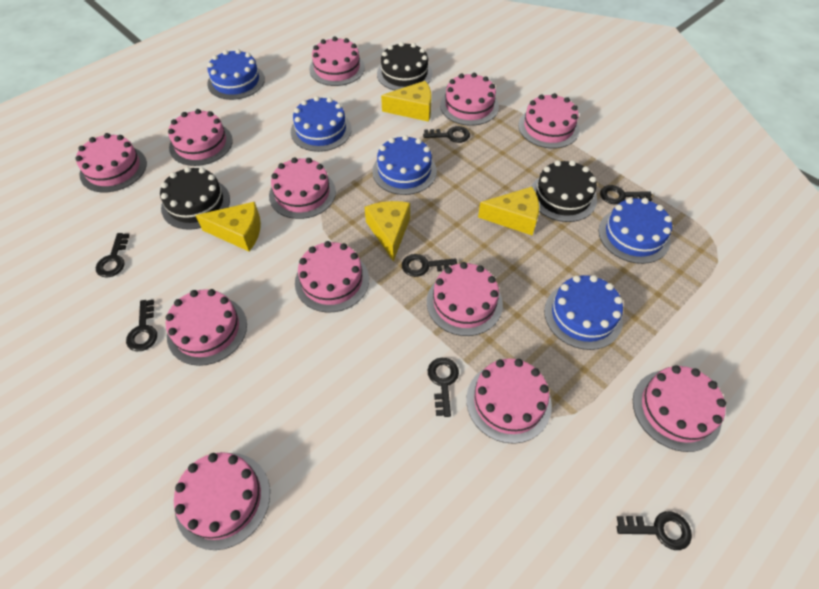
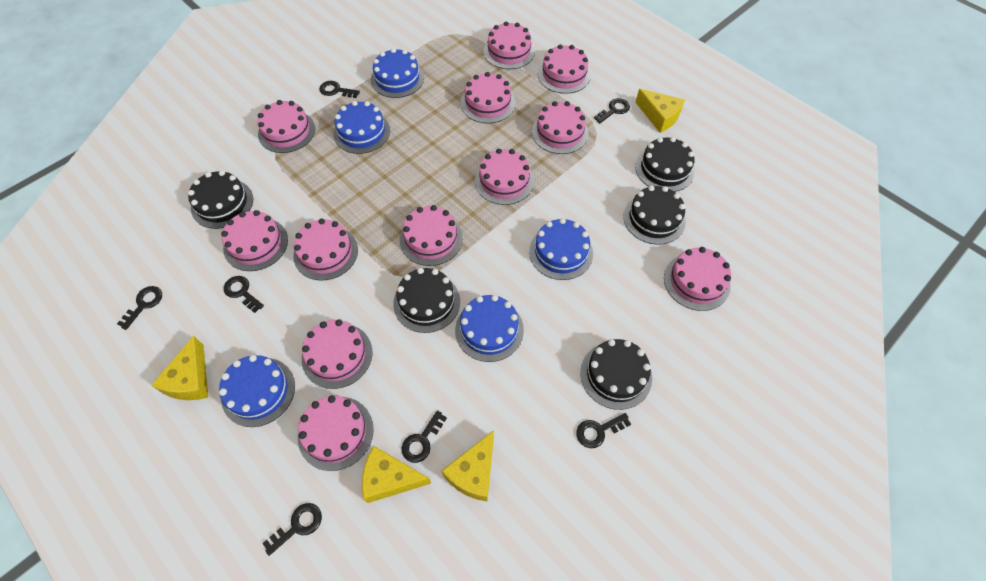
black cake: [160,167,230,230] [377,42,433,91] [531,160,597,222] = 3 -> [188,170,253,229] [393,268,460,333] [580,339,652,410] [623,185,686,245] [635,137,695,192] = 5

